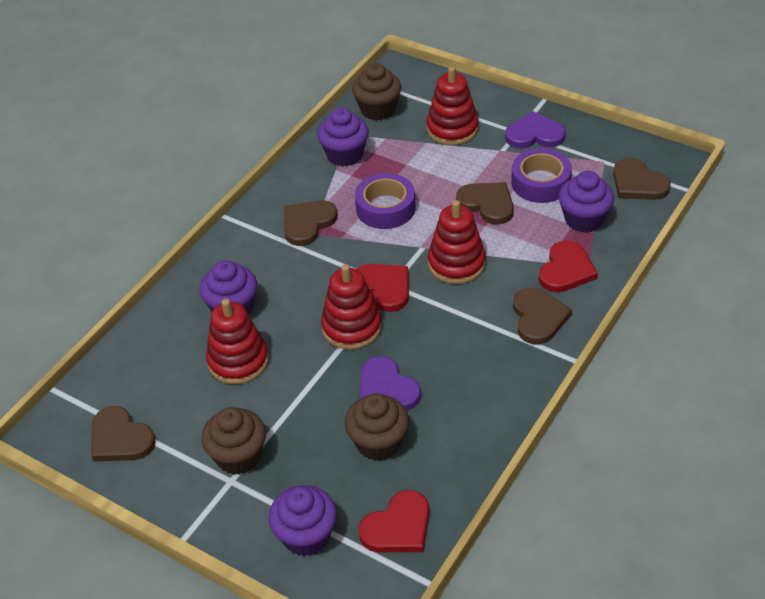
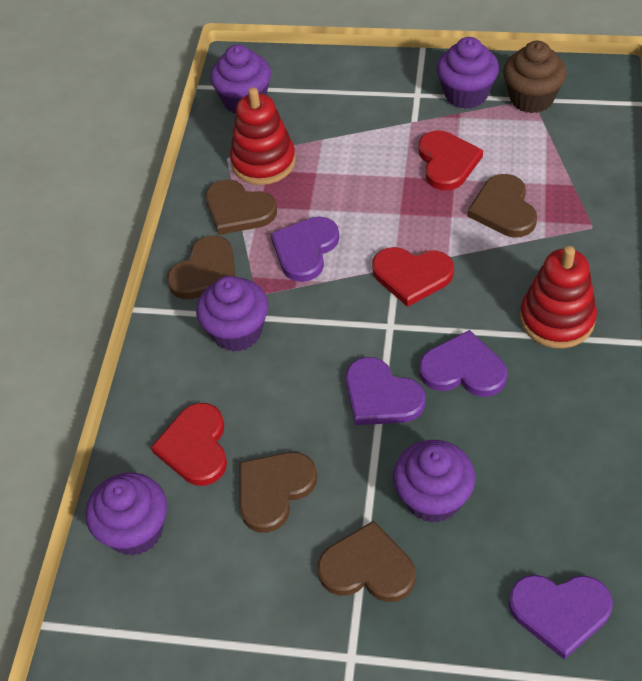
brown cupcake: [201,407,266,475] [345,393,409,461] [352,63,401,121] = 3 -> [503,41,567,113] = 1
purple cupcake: [200,260,257,315] [269,485,337,556] [317,108,369,167] [559,171,614,233] = 4 -> [86,473,167,556] [196,276,268,352] [210,44,271,114] [393,440,475,523] [437,37,499,109] = 5
purple heart: [359,356,421,411] [505,111,566,148] = 2 -> [270,217,339,282] [346,357,425,425] [419,330,507,397] [508,575,613,659] = 4
purple tape: [355,173,416,229] [511,148,572,203] = 2 -> none = 0
red stacking toy: [206,299,269,384] [321,264,382,350] [427,66,478,145] [428,200,486,284] = 4 -> [230,87,296,185] [520,246,597,348] = 2

